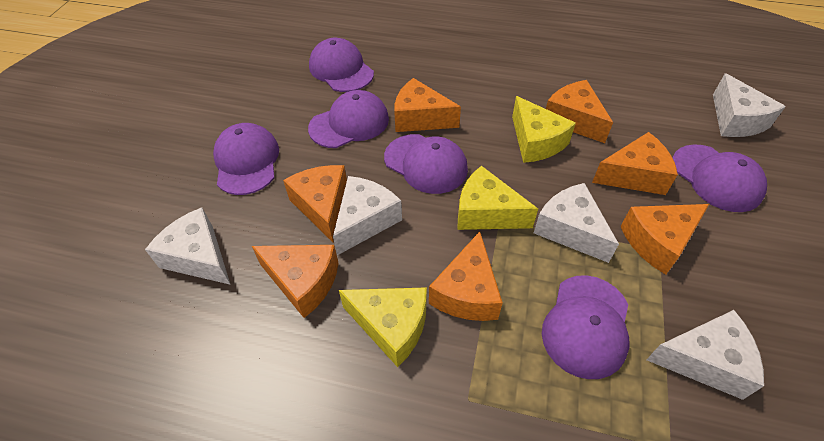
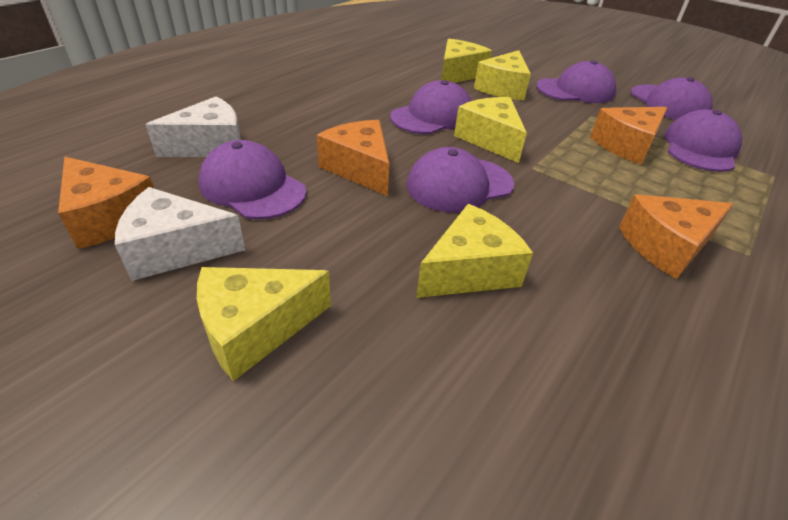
orange cheese: [252,245,339,318] [283,165,347,242] [394,78,461,132] [429,231,503,321] [546,80,613,143] [592,132,678,195] [621,204,709,274] = 7 -> [58,157,154,249] [317,120,389,196] [590,107,668,165] [619,194,733,279] = 4
white cheese: [145,207,230,284] [333,176,402,255] [534,183,619,263] [646,310,764,400] [713,73,786,137] = 5 -> [115,187,246,281] [145,97,241,157] = 2
yellow cheese: [339,287,427,367] [458,166,538,230] [512,96,576,163] = 3 -> [197,267,331,381] [416,204,533,298] [441,39,492,83] [454,97,527,163] [474,50,531,100] = 5

